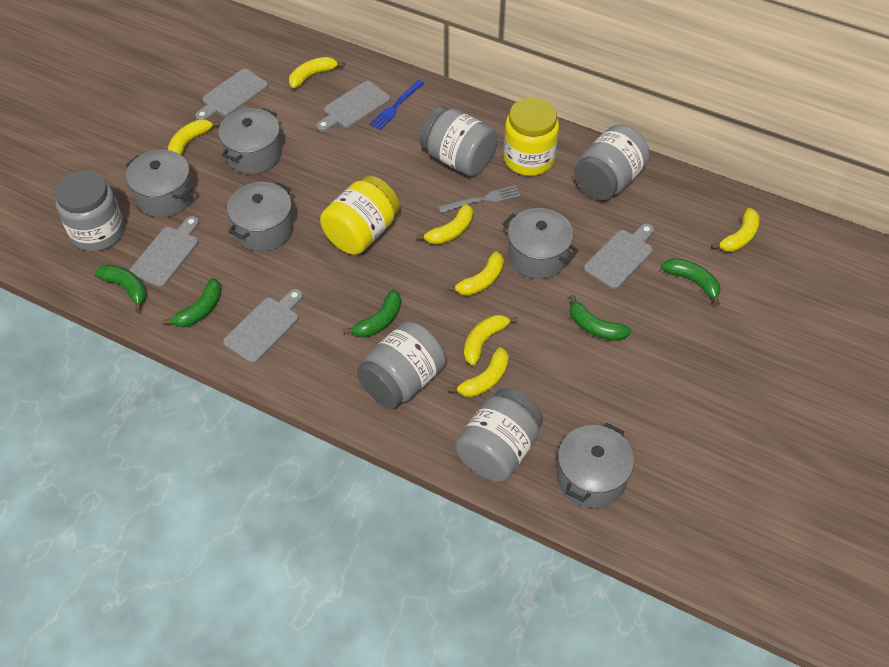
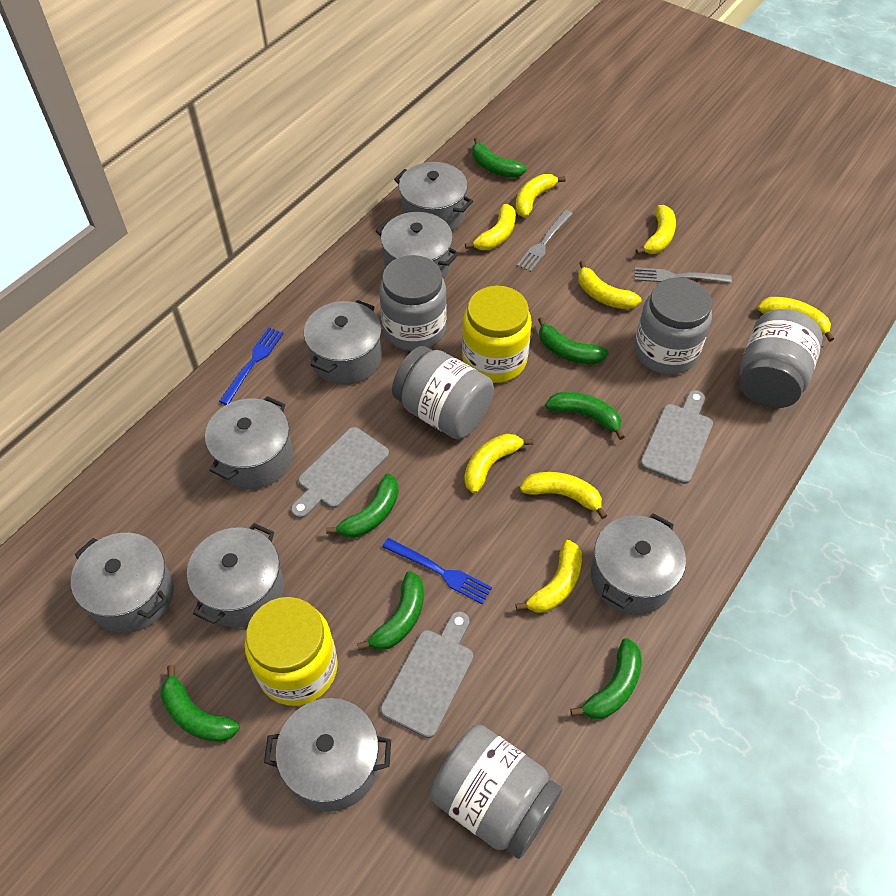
blue fork: [369,80,424,130] = 1 -> [219,327,284,405] [382,538,492,604] = 2
green banana: [94,265,147,312] [162,278,222,327] [343,289,401,338] [570,295,631,341] [661,258,721,305] = 5 -> [160,665,240,742] [326,473,399,538] [357,571,424,650] [472,137,527,178] [538,317,609,364] [545,392,625,440] [570,638,642,719] = 7
grey cutting board: [129,216,199,287] [195,69,268,120] [223,289,303,363] [317,81,390,132] [584,224,654,289] = 5 -> [291,427,389,519] [380,611,473,738] [640,390,713,484] = 3
grey fork: [438,185,521,213] = 1 -> [517,210,573,272] [634,268,732,283] = 2
grey pot: [126,150,194,217] [218,108,282,174] [227,182,294,251] [503,208,579,279] [557,423,634,508] = 5 -> [71,533,174,633] [187,523,284,628] [205,396,293,489] [264,698,391,812] [304,300,382,385] [376,212,459,279] [394,162,473,231] [591,513,686,615] = 8
yellow banana: [168,119,220,155] [289,57,344,88] [417,204,473,245] [447,251,504,296] [449,347,509,397] [464,314,518,366] [711,208,760,252] = 7 -> [464,434,533,494] [465,204,516,250] [515,174,566,218] [515,540,582,613] [520,472,607,519] [578,261,642,310] [635,205,676,255] [758,297,834,342] = 8

